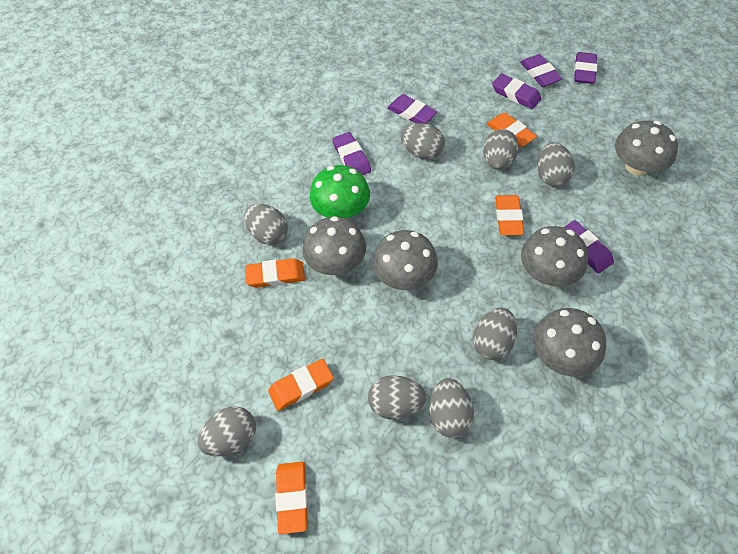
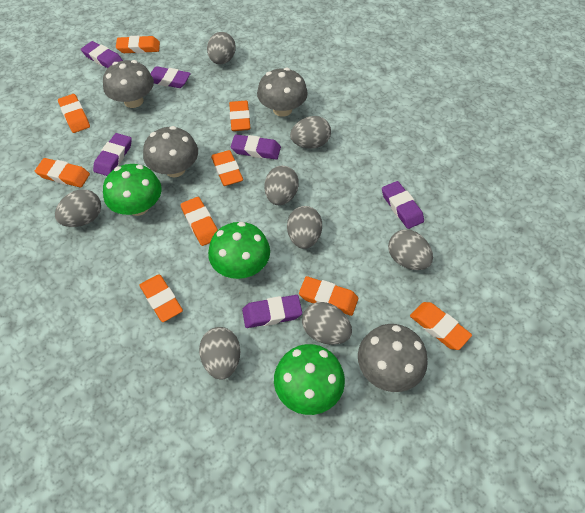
green mushroom: [310,165,370,219] = 1 -> [103,164,162,216] [208,222,270,279] [274,344,345,415] = 3
grey mushroom: [302,216,366,275] [373,230,438,290] [521,226,588,287] [533,308,606,376] [615,120,678,175] = 5 -> [103,60,154,108] [143,126,198,177] [257,68,308,117] [358,324,428,392] = 4
orange eraser: [245,258,305,288] [268,359,333,411] [276,462,308,534] [487,113,537,148] [495,195,524,235] = 5 -> [35,158,90,187] [58,94,90,133] [116,36,160,53] [139,274,183,322] [181,197,218,246] [211,150,243,186] [229,101,251,131] [299,276,358,316] [410,302,472,350] = 9

